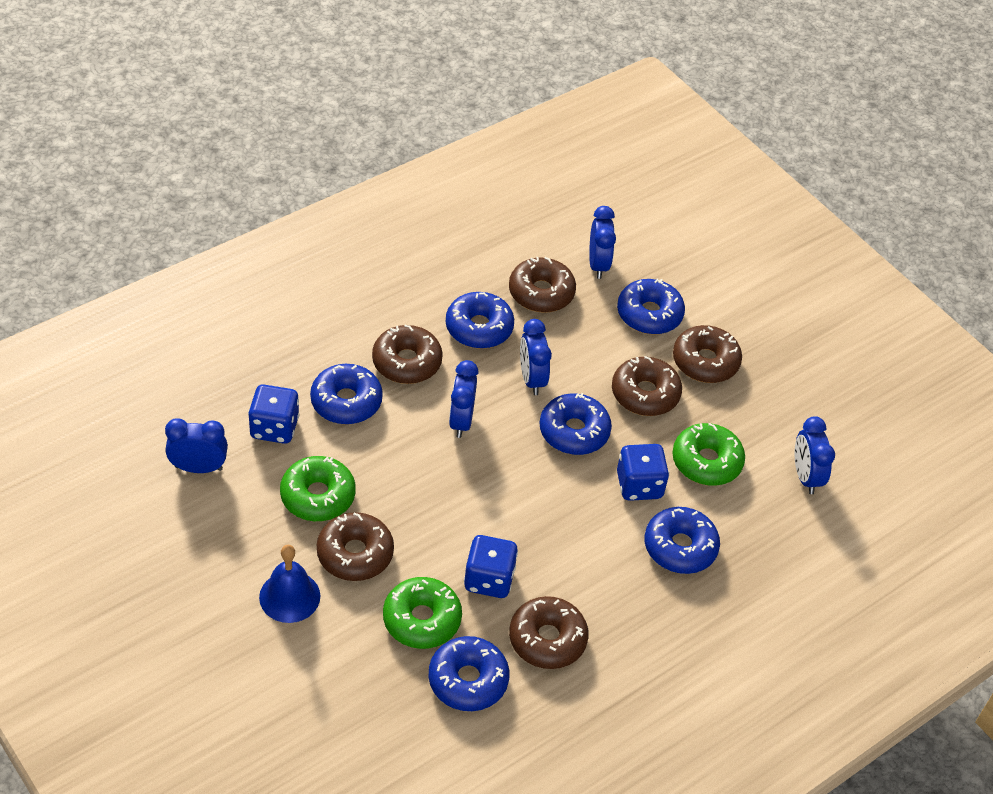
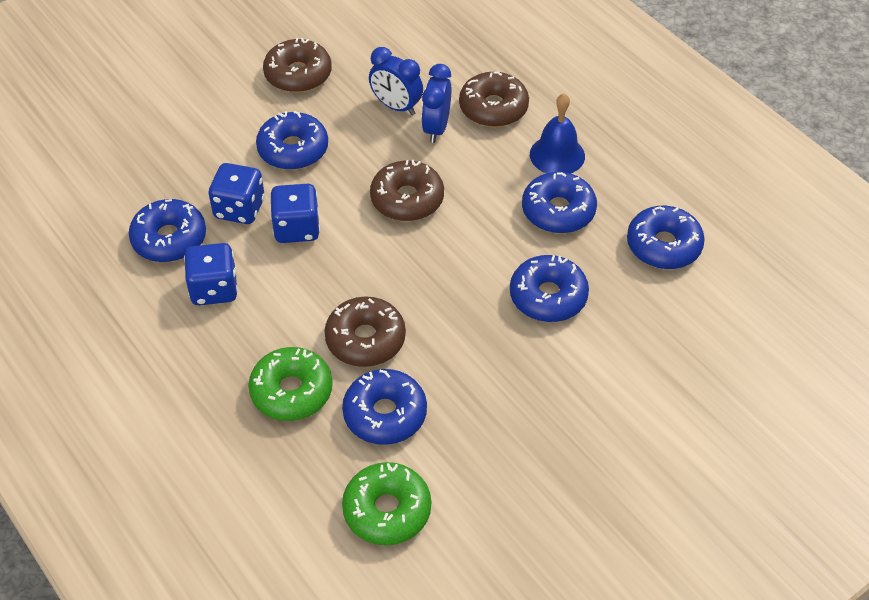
blue clock: [165,418,228,473] [449,360,479,438] [520,319,552,395] [589,206,616,279] [795,416,835,494] = 5 -> [369,47,423,115] [421,64,451,143] = 2
brown donut: [317,512,394,581] [372,325,443,384] [509,257,576,313] [509,596,589,669] [612,356,682,416] [673,325,742,383] = 6 -> [263,38,332,93] [324,296,406,367] [370,160,444,221] [459,72,529,127] = 4
green donut: [280,456,356,521] [383,577,462,649] [672,423,745,486] = 3 -> [248,347,333,421] [342,462,431,545] = 2

